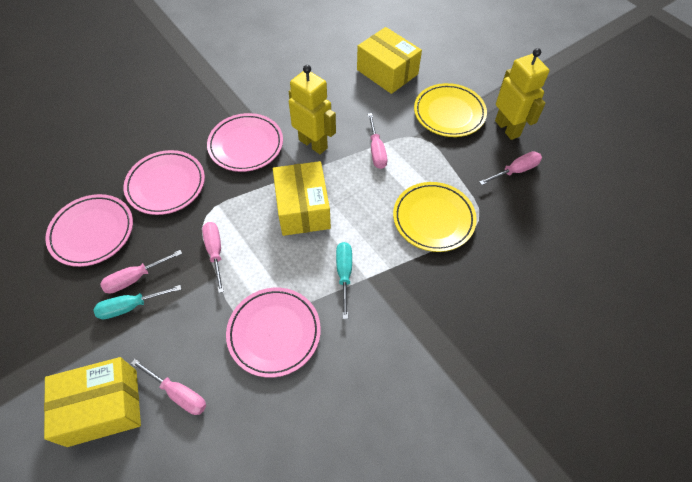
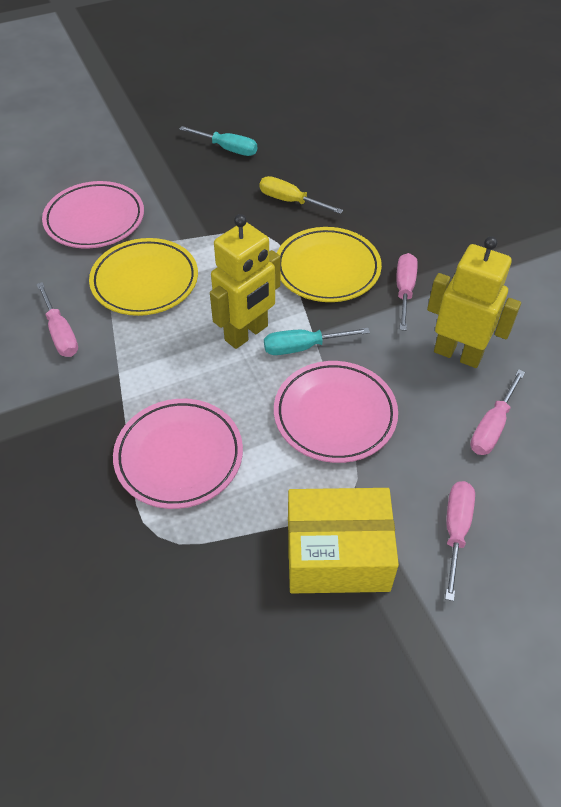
pink plate: [45,194,133,267] [123,150,205,215] [207,113,283,172] [226,288,321,378] = 4 -> [42,181,144,249] [113,399,243,509] [274,361,398,463] = 3
pink screwdriver: [100,250,182,294] [131,359,206,415] [202,222,224,293] [368,113,387,169] [479,151,542,185] = 5 -> [36,282,78,357] [397,253,417,331] [445,481,475,601] [470,369,525,455] = 4
yellow box: [44,357,141,447] [273,161,331,236] [357,27,422,94] = 3 -> [288,488,399,593] = 1
yellow screwdriver: none = 0 -> [259,176,343,214] = 1

